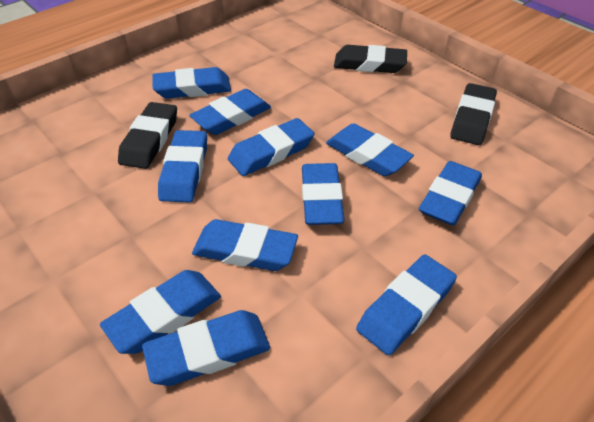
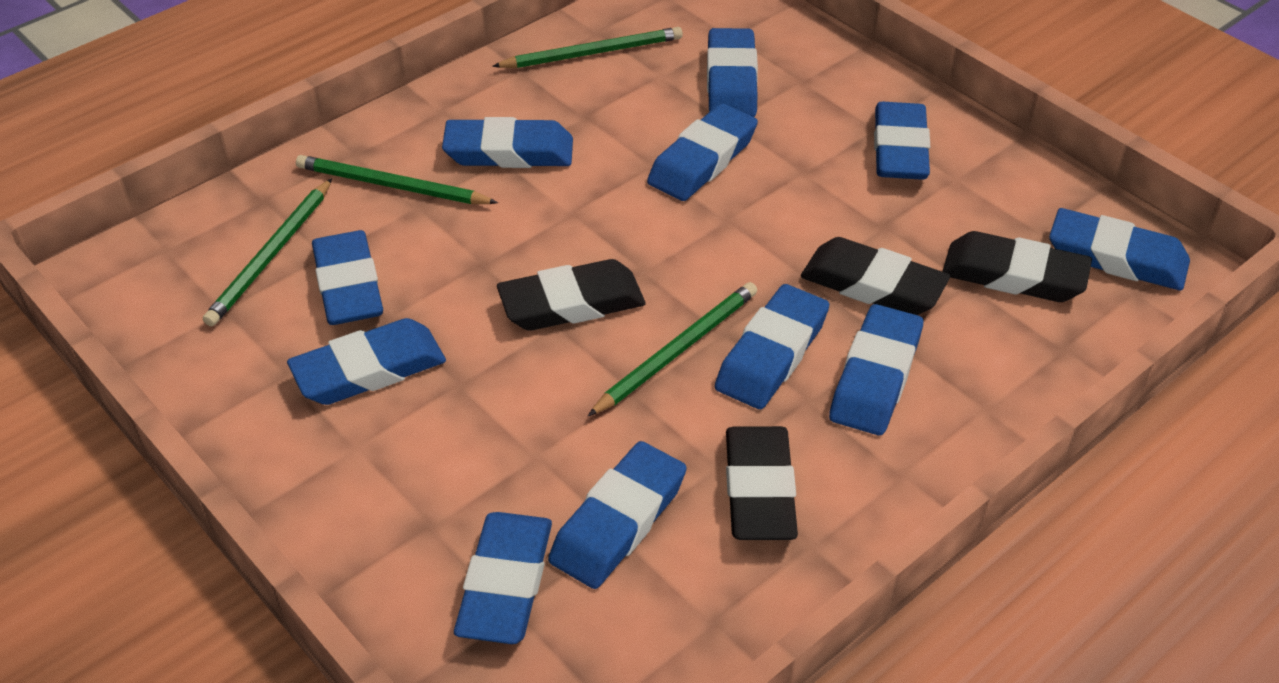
black eraser: [118,102,177,169] [334,45,407,73] [450,83,497,145] = 3 -> [497,259,645,331] [726,426,798,540] [801,237,950,315] [942,231,1092,302] = 4
green pencil: none = 0 -> [203,178,332,326] [296,155,498,204] [492,27,683,68] [588,282,757,416] = 4

